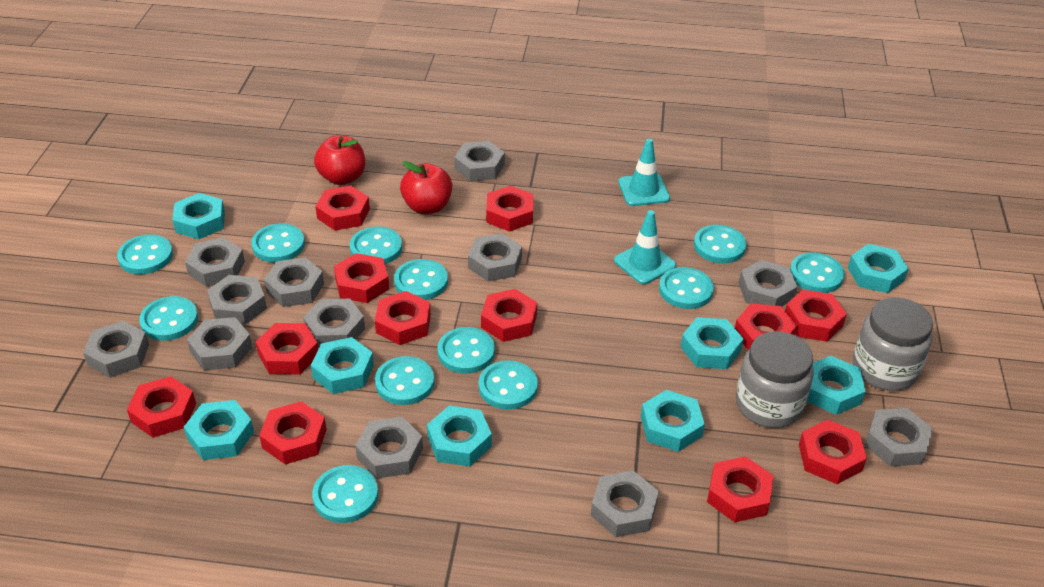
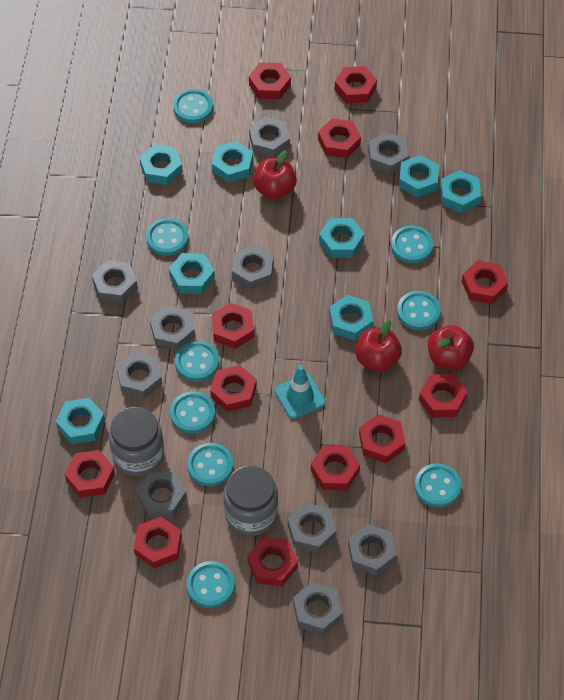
grey nut: [83,321,149,378] [185,237,245,287] [187,317,252,370] [207,275,267,325] [264,257,324,307] [303,299,365,349] [355,417,423,479] [454,141,505,182] [468,233,522,282] [591,471,659,537] [739,260,797,307] [865,408,933,467] = 12 -> [92,260,138,303] [116,352,162,399] [136,472,187,517] [150,306,195,351] [232,245,274,290] [249,117,290,158] [288,503,337,553] [293,582,343,635] [348,524,396,576] [368,132,409,174] = 10
red apple: [314,135,365,185] [400,161,452,214] = 2 -> [253,151,297,200] [356,320,402,372] [428,325,474,370] = 3
turquoise button: [117,234,173,274] [139,296,198,341] [251,223,305,263] [312,465,378,523] [350,226,402,264] [375,356,434,405] [394,259,448,300] [437,327,495,374] [479,360,538,410] [659,267,714,309] [694,225,746,263] [790,252,845,293] = 12 -> [146,218,189,256] [170,391,215,434] [173,89,213,123] [175,341,219,381] [187,443,233,486] [187,561,235,608] [391,225,434,263] [397,291,441,330] [415,463,461,508] = 9
turquoise traffic cone: [614,210,676,284] [618,139,670,206] = 2 -> [275,365,326,419] = 1

